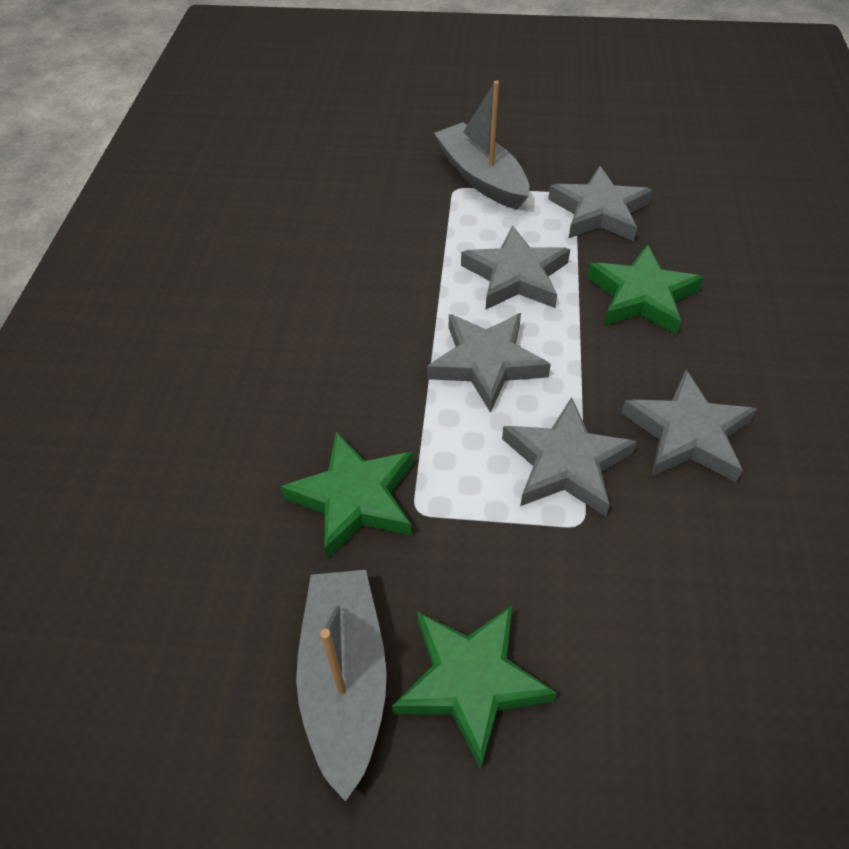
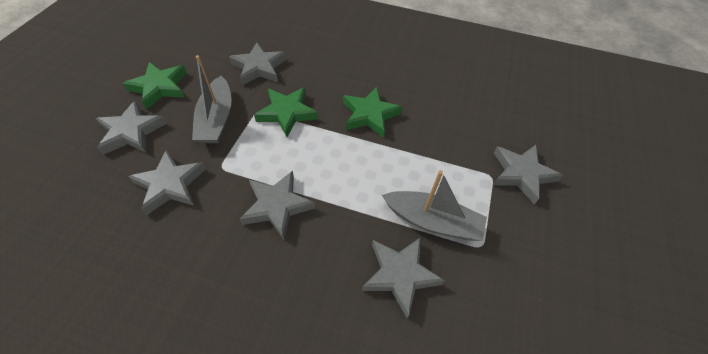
grey star: [427,313,551,413] [461,225,570,309] [502,397,637,517] [548,166,653,241] [621,370,757,483] = 5 -> [96,101,167,155] [128,150,206,215] [229,42,287,85] [240,171,315,239] [362,237,445,318] [493,145,563,204] = 6

